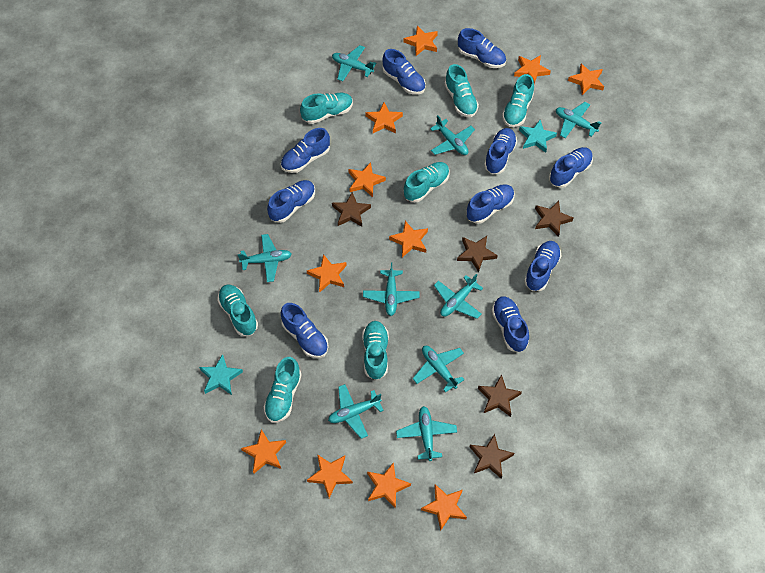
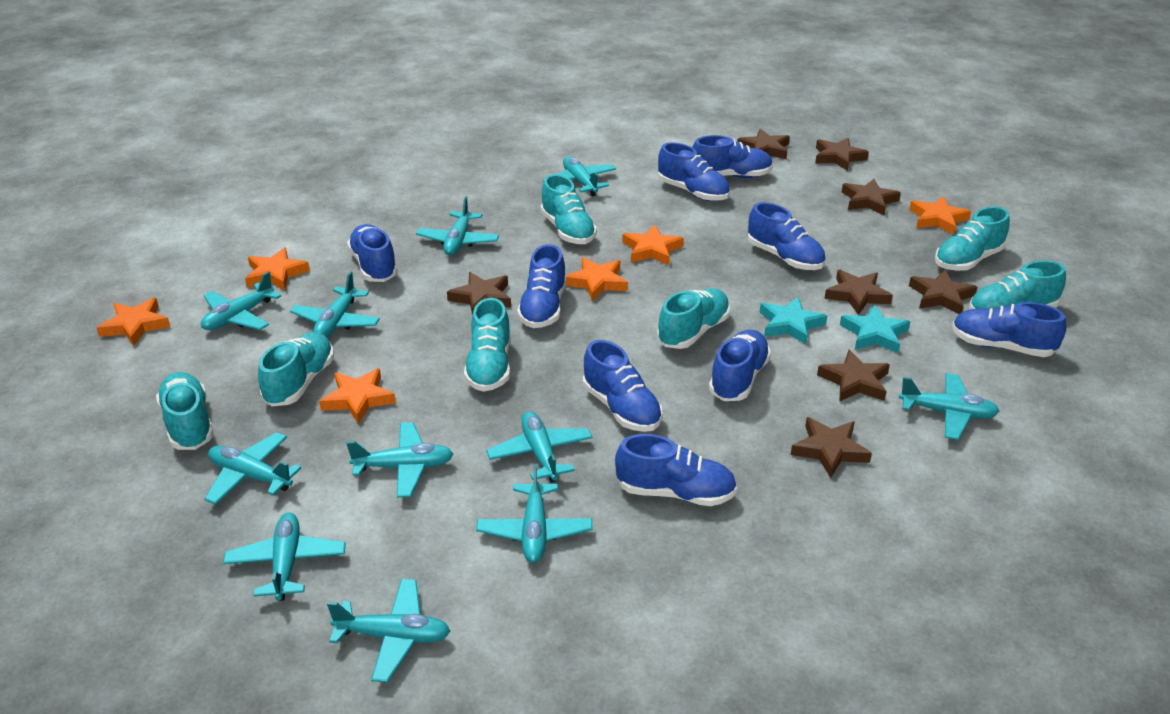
blue shoe: [267,180,315,223] [281,128,330,173] [281,303,329,358] [382,49,426,95] [458,28,506,68] [466,184,515,224] [484,128,517,174] [491,296,529,352] [524,241,561,291] [549,147,593,188] = 10 -> [347,224,398,282] [517,244,567,328] [583,340,663,432] [615,434,737,506] [658,142,730,201] [692,135,773,178] [709,330,771,401] [748,202,825,270] [952,302,1066,357] = 9
brown star: [332,192,371,227] [457,236,498,272] [470,434,514,479] [478,374,522,417] [535,201,573,237] = 5 -> [447,272,511,315] [737,129,790,159] [791,417,872,478] [815,138,869,171] [817,350,890,402] [824,270,893,315] [842,179,901,215] [909,270,977,314] = 8
orange star: [241,429,286,473] [307,254,347,293] [307,454,353,498] [348,162,386,197] [366,102,403,134] [367,462,411,509] [389,221,428,257] [404,26,438,56] [421,484,467,531] [514,55,551,84] [568,64,604,95] = 11 -> [96,298,170,346] [245,248,310,290] [319,368,396,424] [566,257,628,301] [622,225,684,265] [909,196,971,235] = 6
turquoise plane: [238,234,292,282] [328,384,384,439] [332,45,376,81] [363,263,419,316] [396,406,457,461] [413,346,464,392] [430,115,475,155] [434,274,483,319] [556,102,601,138] = 9 -> [201,271,281,330] [204,432,301,505] [223,513,346,601] [290,272,380,337] [327,579,450,683] [346,422,453,498] [416,196,499,255] [476,464,592,563] [486,411,592,483] [543,156,616,196] [899,373,1000,440] = 11

